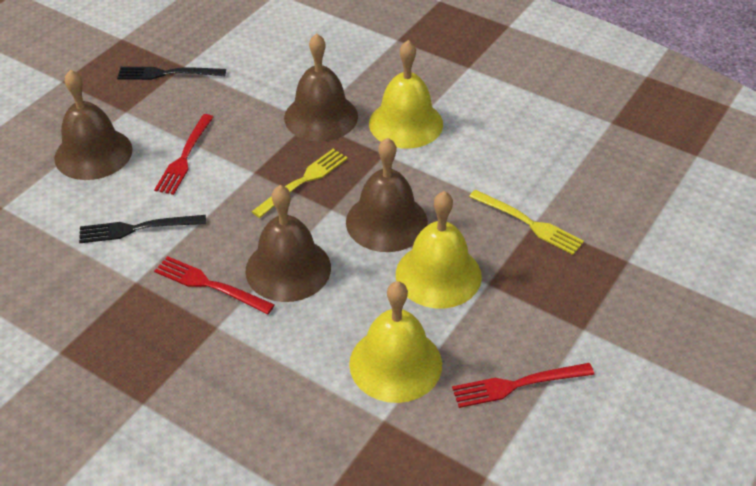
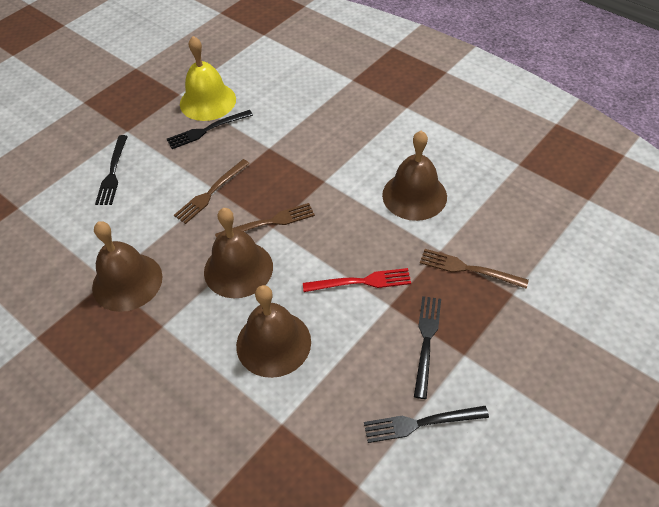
black fork: [79,215,206,243] [117,67,226,80] = 2 -> [95,135,128,205] [167,110,253,149] [364,406,489,443] [414,296,441,399] = 4
brown fork: none = 0 -> [174,159,250,224] [215,203,315,238] [420,249,529,289] = 3
red fork: [154,114,213,195] [154,256,275,314] [452,363,594,408] = 3 -> [303,268,411,292] = 1
yellow bell: [349,281,442,403] [369,40,443,148] [396,191,482,308] = 3 -> [180,36,236,121] = 1
yellow fork: [251,149,348,218] [469,190,584,255] = 2 -> none = 0

